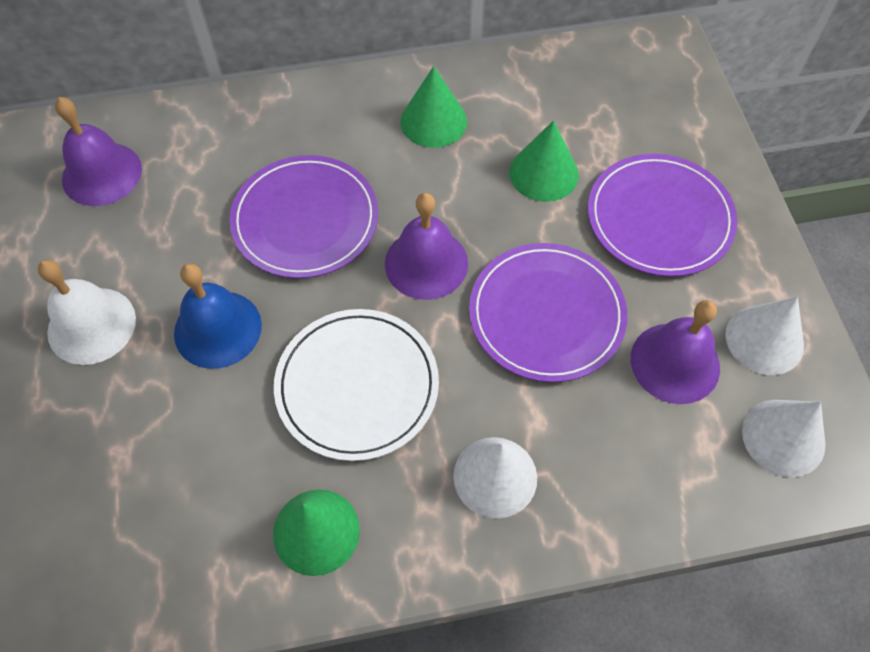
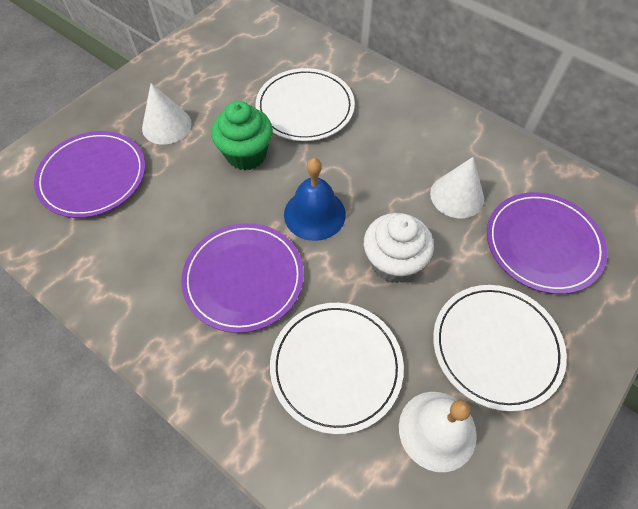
green cone: [273,490,360,576] [400,66,467,148] [509,120,579,202] = 3 -> none = 0
green cupcake: none = 0 -> [211,101,273,170] = 1
purple bell: [55,97,142,206] [385,193,468,300] [631,300,720,404] = 3 -> none = 0
white cone: [453,437,537,519] [725,297,804,375] [742,400,826,477] = 3 -> [142,83,192,144] [430,157,484,218] = 2
white cupcake: none = 0 -> [364,213,434,283] = 1
white plate: [274,309,439,461] = 1 -> [256,68,355,141] [270,303,404,434] [433,285,567,412] = 3

